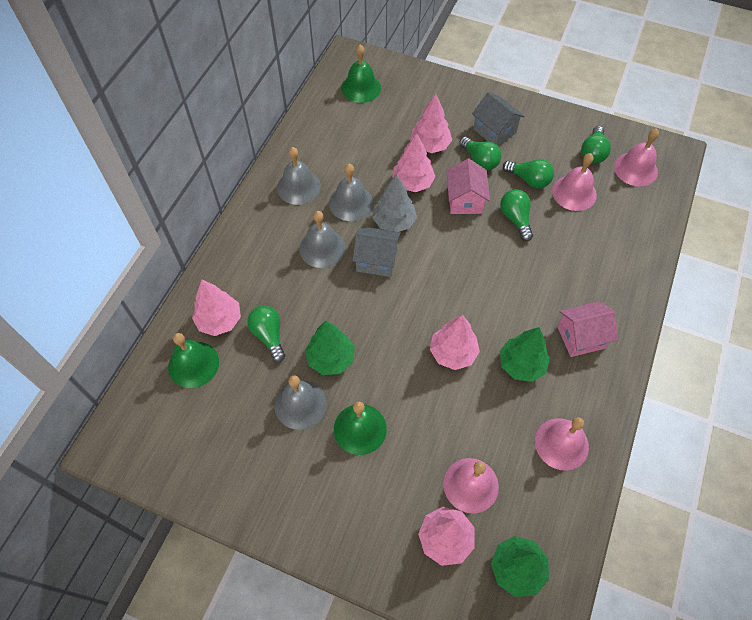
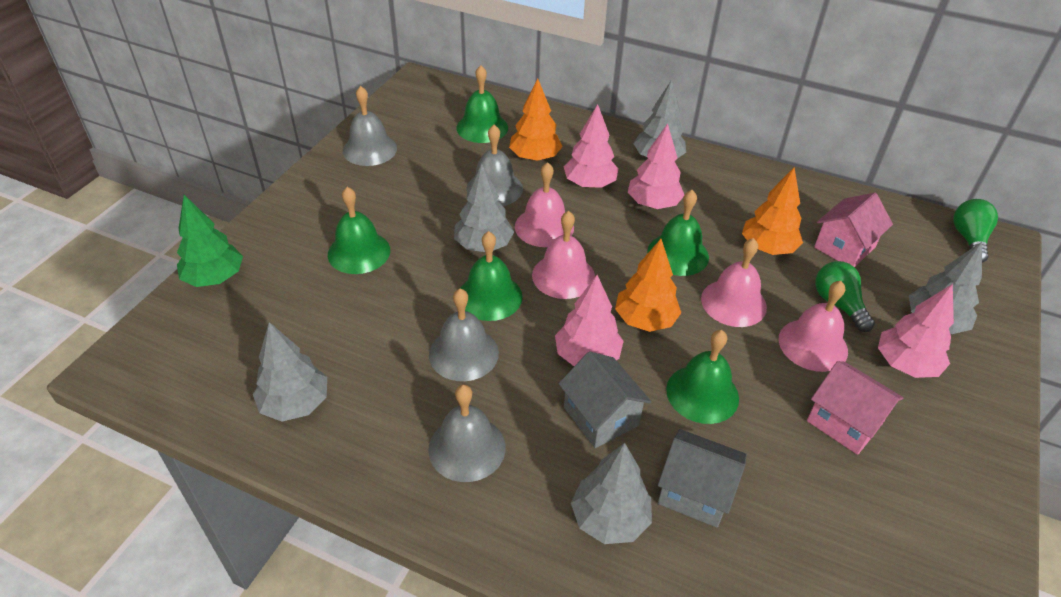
green bell: [168,333,219,388] [334,401,387,455] [341,45,381,103] = 3 -> [328,187,390,274] [456,65,508,143] [461,231,523,321] [647,190,709,276] [666,330,739,424] = 5
green light bulb: [247,305,285,362] [459,137,502,171] [500,189,533,241] [503,159,554,188] [581,126,611,163] = 5 -> [815,261,875,332] [954,199,998,263] = 2
green tree: [305,321,355,375] [491,536,549,597] [500,327,550,382] = 3 -> [177,195,243,287] = 1
grey tree: [372,174,417,232] = 1 -> [253,322,327,422] [454,164,514,252] [571,443,652,544] [633,79,686,159] [909,242,982,334] = 5
orange tree: none = 0 -> [509,79,563,162] [615,239,681,332] [742,168,803,255] = 3
pink tree: [192,280,241,336] [392,133,435,192] [410,94,452,153] [418,507,475,566] [430,314,480,370] = 5 -> [555,275,624,366] [564,104,619,188] [628,124,684,209] [878,284,954,378] = 4

